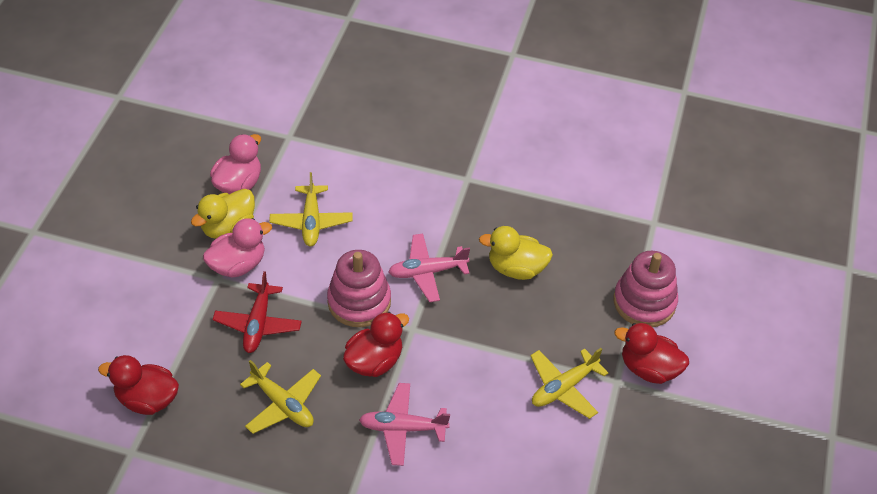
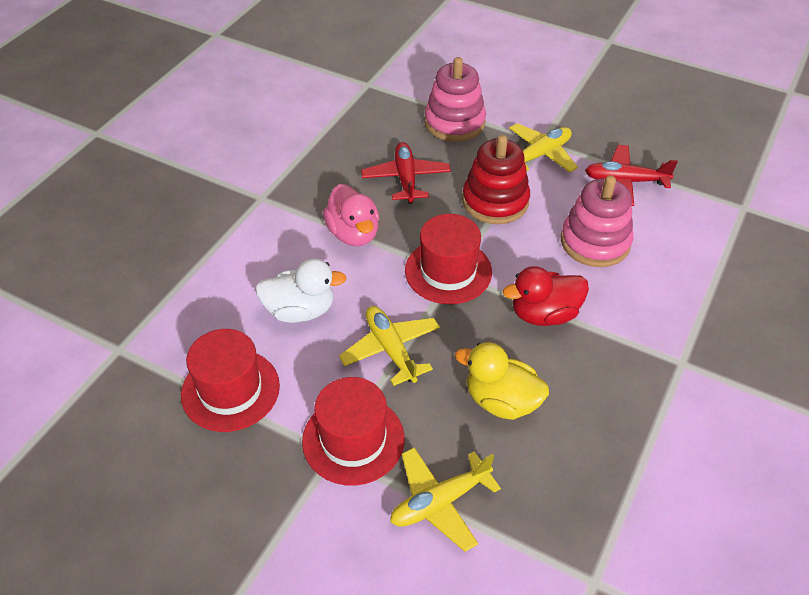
pink duck: [203,218,272,277] [210,134,261,194] = 2 -> [323,184,379,246] = 1
pink plane: [359,383,450,466] [388,233,470,302] = 2 -> none = 0
red duck: [98,355,179,415] [343,312,409,377] [614,323,689,384] = 3 -> [503,266,589,326] = 1
red hat: none = 0 -> [181,329,280,432] [302,377,405,486] [405,214,492,304] = 3
red plane: [212,271,302,353] = 1 -> [361,142,451,204] [585,145,678,206] = 2
red stacking toy: none = 0 -> [462,135,530,224] = 1
white duck: none = 0 -> [255,258,346,323] = 1
yellow duck: [191,189,255,239] [479,226,553,280] = 2 -> [455,342,549,420] = 1

